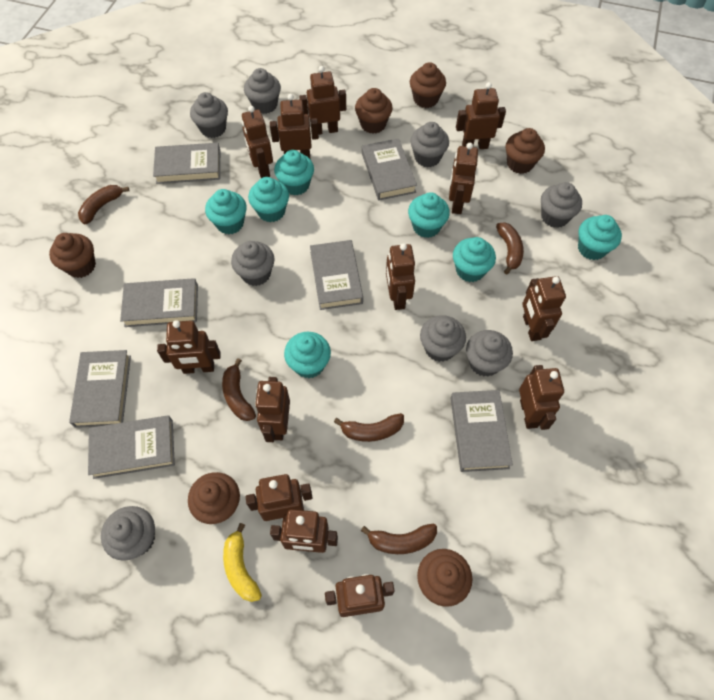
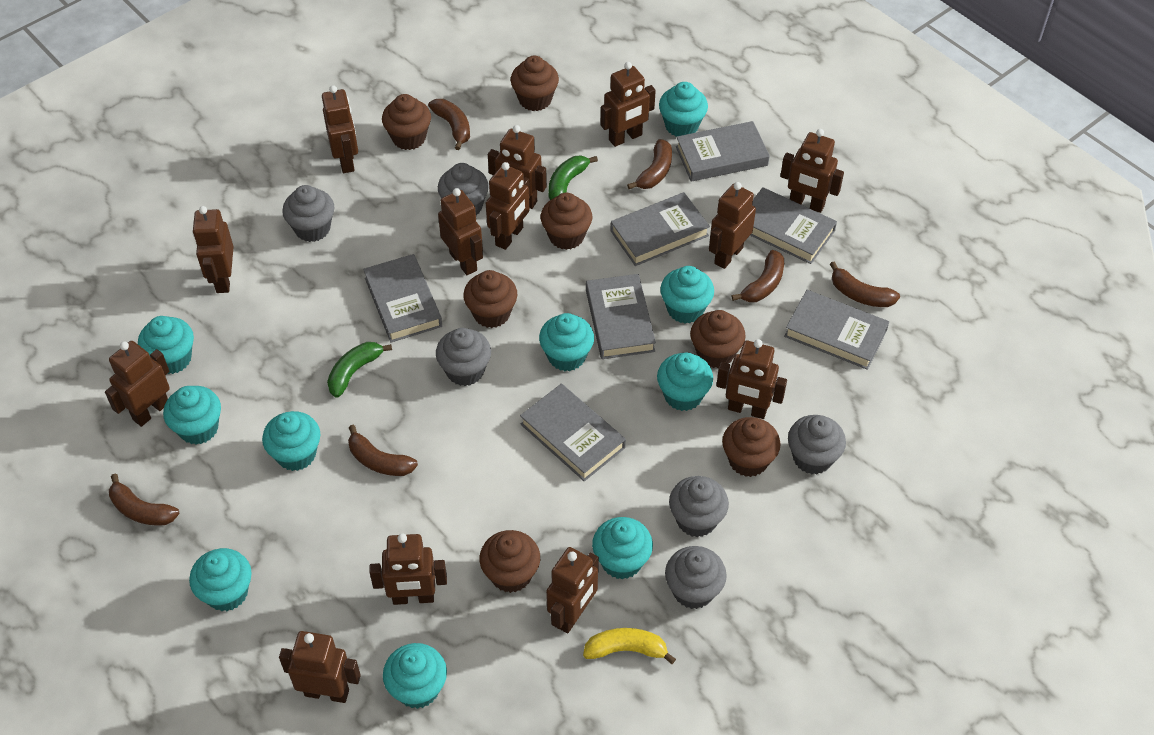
brown banana: [78,185,129,224] [222,358,256,421] [334,413,404,442] [361,524,437,554] [496,222,524,275] = 5 -> [109,474,179,526] [348,425,418,476] [428,99,470,150] [627,139,672,189] [732,250,784,302] [830,262,900,307] = 6
brown cupcake: [49,233,96,278] [188,472,240,524] [355,88,393,134] [410,62,446,108] [417,549,472,607] [506,128,545,174] = 6 -> [382,94,431,150] [463,270,517,328] [479,530,540,593] [511,56,559,111] [541,193,592,250] [690,310,746,368] [722,417,781,477] = 7
green banana: none = 0 -> [327,342,392,398] [549,156,598,200] = 2
grey cupcake: [101,506,155,561] [190,92,228,138] [231,241,274,286] [244,68,281,114] [410,122,449,167] [420,315,466,362] [466,330,513,377] [541,182,582,228] = 8 -> [282,185,334,242] [436,328,491,386] [438,163,489,216] [665,546,727,609] [669,476,729,537] [788,415,846,474] = 6
turquoise cupcake: [205,189,247,234] [248,177,289,222] [274,150,314,195] [284,332,331,378] [408,192,450,238] [453,237,496,282] [578,215,622,260] = 7 -> [138,316,194,374] [163,386,221,445] [189,548,252,611] [262,411,320,471] [383,643,447,709] [539,313,594,371] [592,517,653,580] [657,352,713,411] [659,82,708,137] [660,266,714,323] = 10

